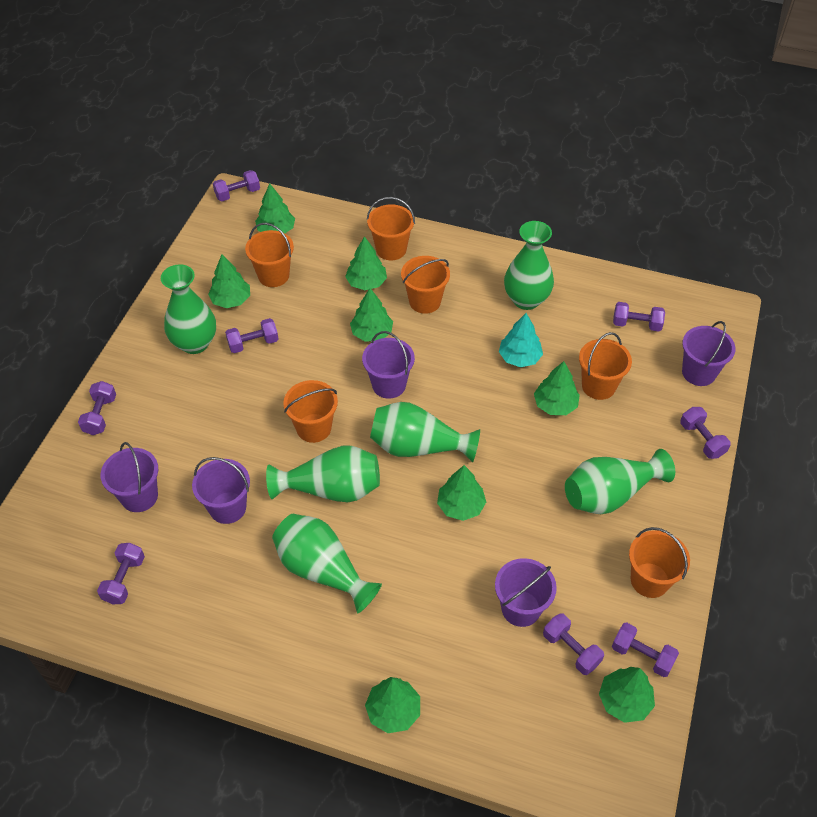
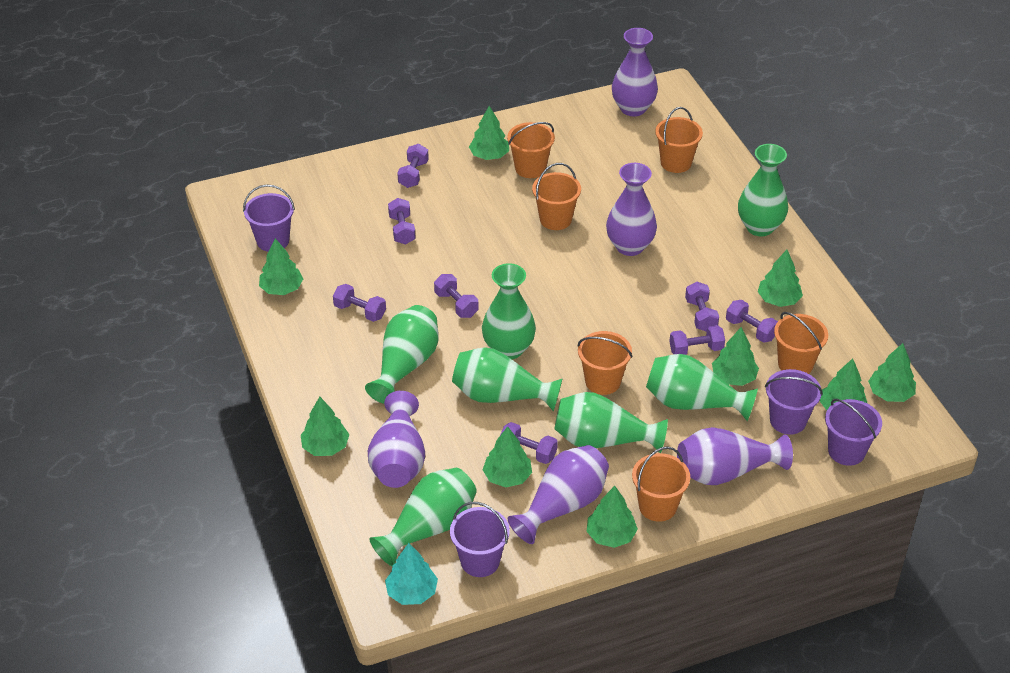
green tree: [208,255,250,308] [255,184,295,233] [345,236,387,290] [350,288,393,342] [365,677,420,733] [437,465,486,521] [534,361,580,415] [599,667,655,723] = 8 -> [259,238,303,295] [301,397,349,456] [469,106,509,160] [483,426,532,487] [586,486,638,548] [712,327,759,386] [758,250,803,307] [820,358,868,410] [868,343,916,402] = 9
green vase: [161,264,216,354] [266,446,380,502] [272,514,382,613] [370,402,480,463] [504,221,554,310] [565,449,675,514] = 6 -> [365,305,439,404] [369,468,477,567] [452,347,563,412] [482,263,536,359] [555,392,668,453] [646,354,758,421] [738,144,788,236] = 7
purple bucket: [101,442,158,512] [192,457,250,524] [362,331,415,399] [495,558,557,627] [682,321,735,386] = 5 -> [243,185,295,252] [450,502,510,577] [765,369,823,435] [825,399,882,466] = 4
purple vase: none = 0 -> [368,391,425,488] [508,445,609,544] [606,163,657,256] [612,28,658,116] [677,427,793,485] = 5

